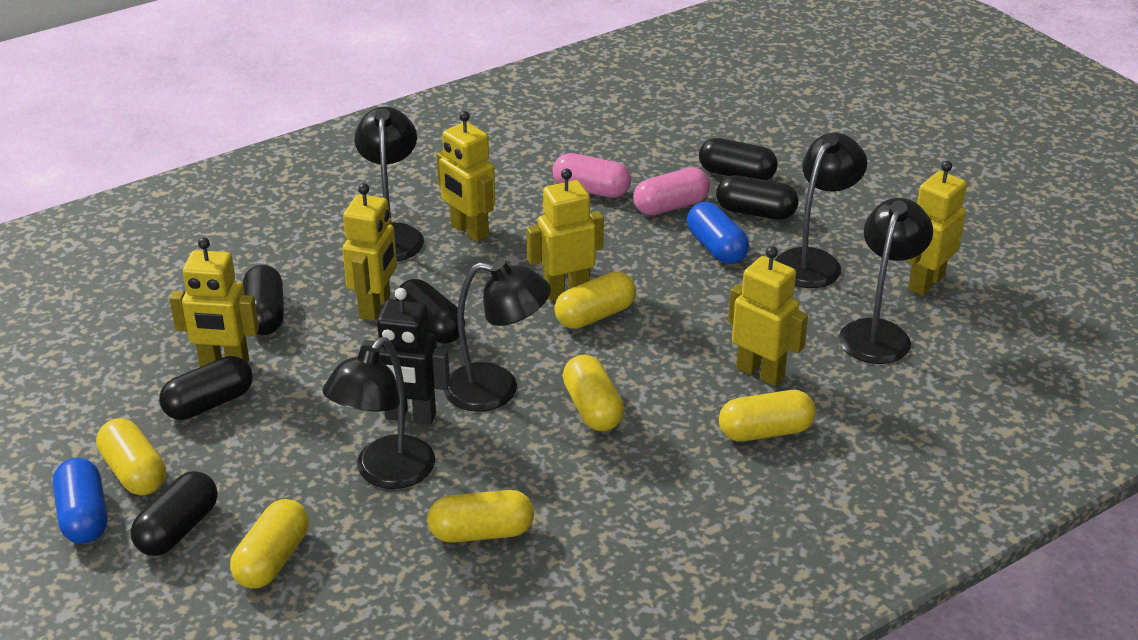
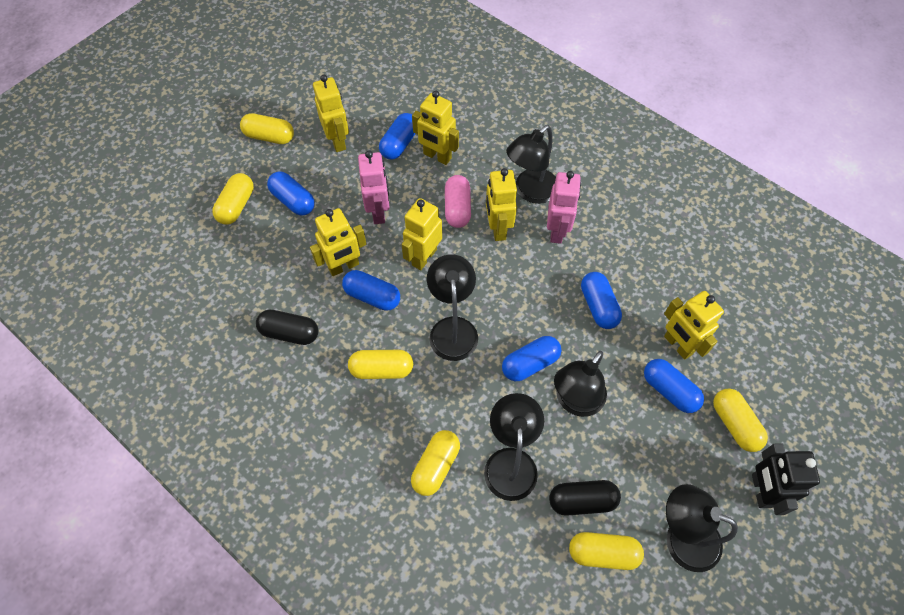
black capsule: [131,471,217,556] [159,356,253,420] [243,265,284,335] [395,279,465,343] [699,138,778,180] [716,175,799,220] = 6 -> [256,310,319,345] [549,480,621,516] = 2
blue capsule: [53,458,107,544] [687,202,749,264] = 2 -> [267,171,315,216] [342,270,400,311] [379,113,416,159] [502,336,561,381] [581,272,622,329] [644,359,704,413] = 6
pink capsule: [553,153,631,198] [633,168,710,215] = 2 -> [445,175,471,228] = 1
pink robot: none = 0 -> [358,150,390,224] [547,171,581,244] = 2

